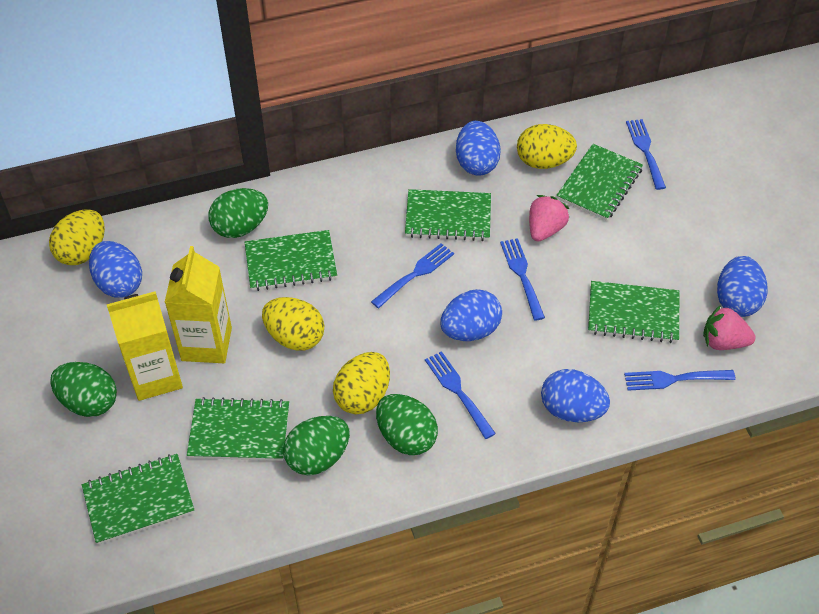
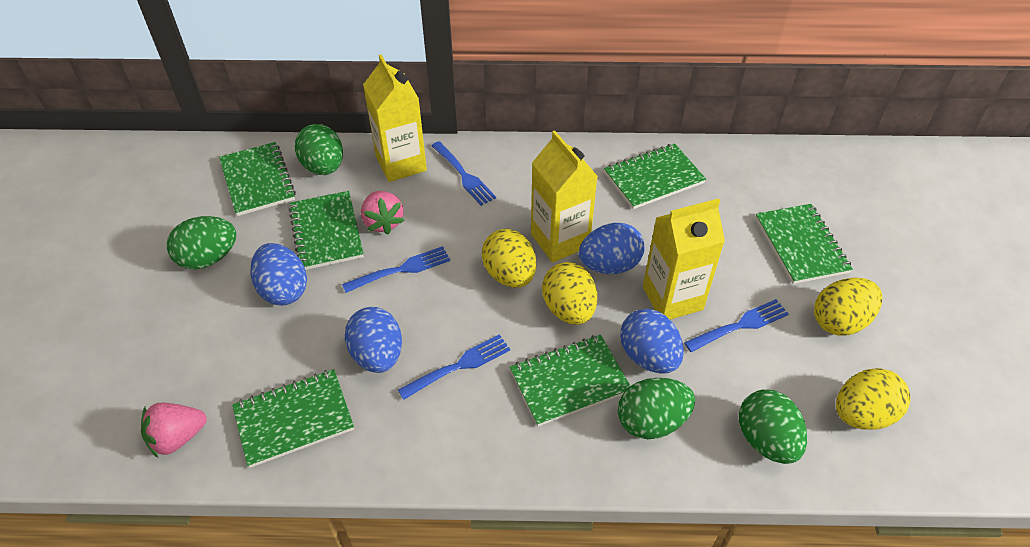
blue egg: [89,241,142,298] [441,289,502,341] [456,121,501,176] [541,369,610,422] [717,256,767,317] = 5 -> [250,243,307,305] [345,307,402,373] [579,223,645,274] [620,309,684,373] = 4
blue fork: [371,243,454,308] [425,351,496,439] [500,238,545,321] [624,370,736,391] [626,119,666,190] = 5 -> [342,246,450,293] [398,334,510,400] [431,141,496,206] [684,299,789,352] = 4
yellow carton: [107,291,183,401] [165,246,232,363] = 2 -> [363,55,427,182] [531,131,598,263] [643,198,725,320] = 3

